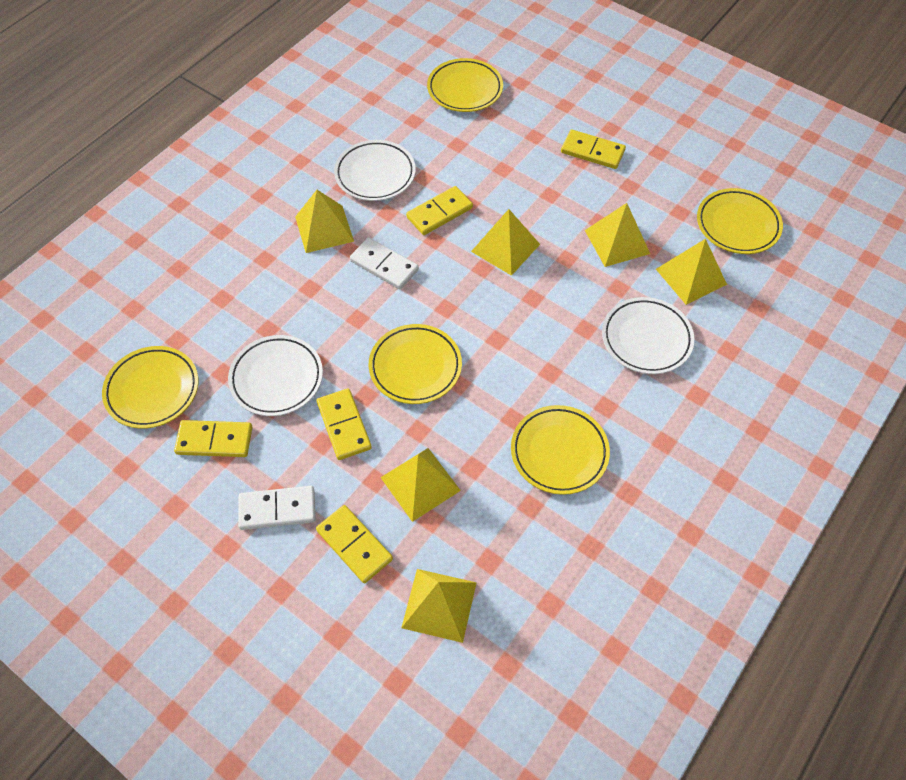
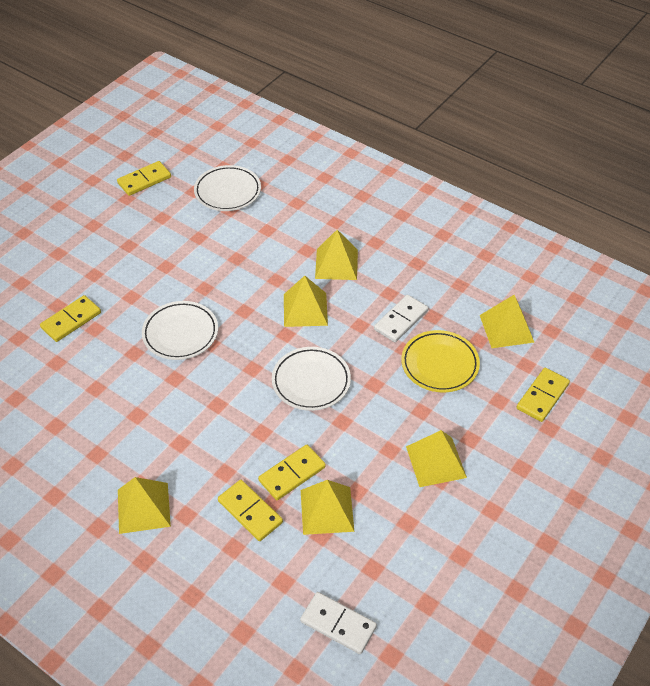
yellow plate: [102,346,199,428] [369,324,462,404] [427,58,503,112] [511,405,610,495] [697,188,783,254] = 5 -> [401,330,480,392] = 1

